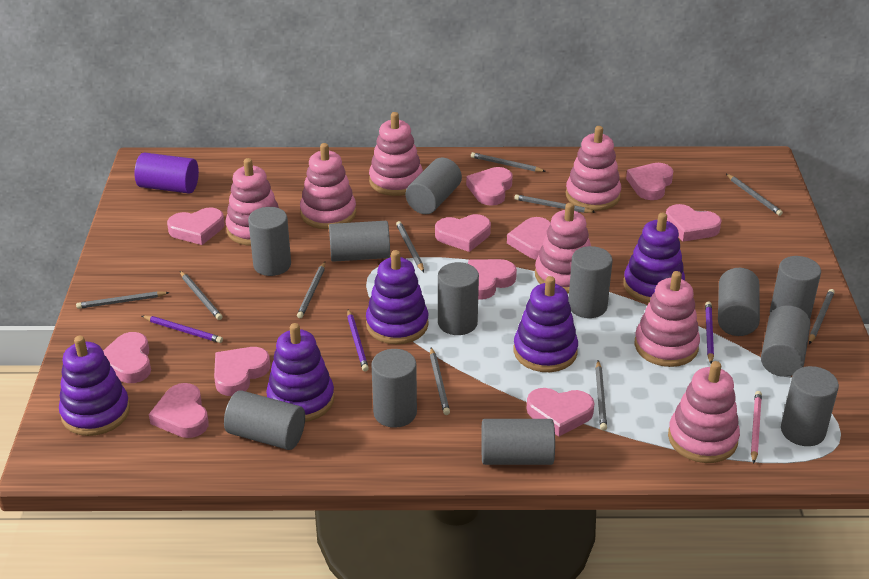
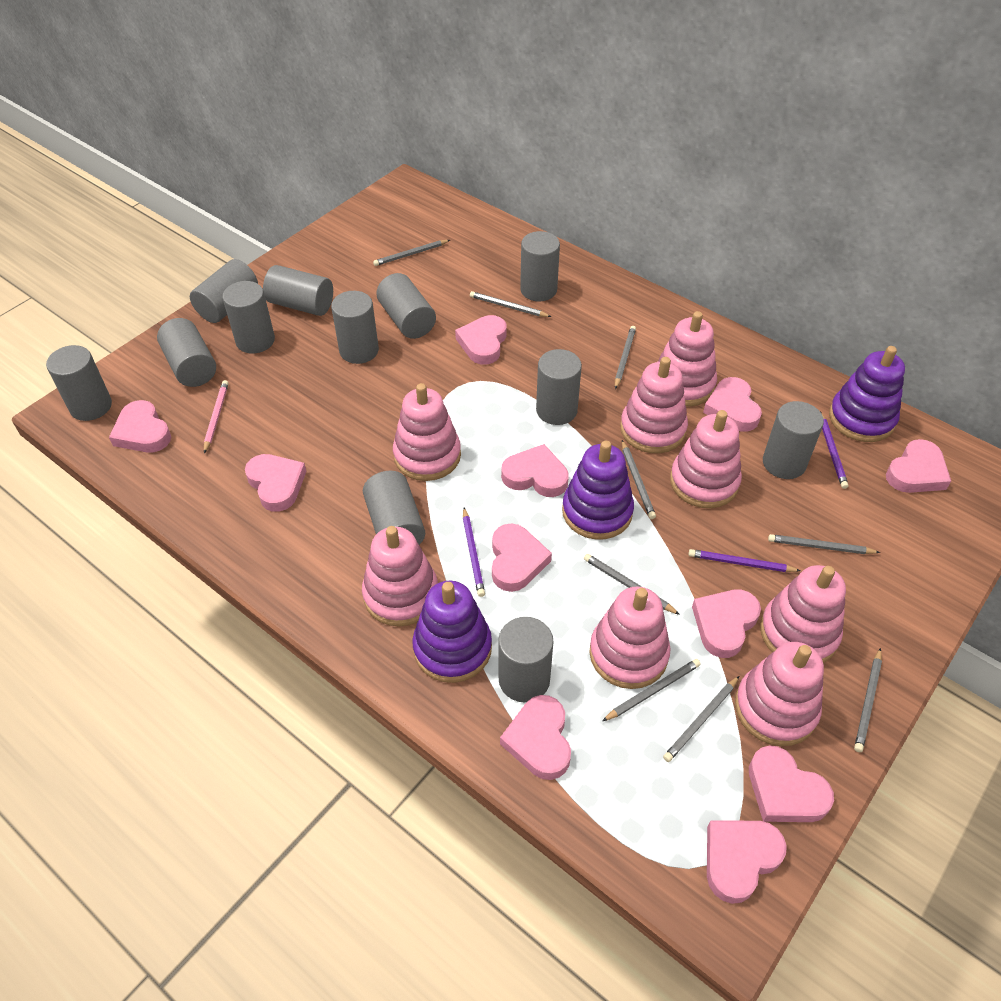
grey pencil: [76,291,170,309] [180,271,222,320] [297,262,325,318] [396,221,424,272] [430,347,450,415] [471,152,546,172] [514,194,595,213] [595,361,607,431] [726,174,783,216] [809,289,835,344] = 10 -> [373,240,450,266] [470,291,551,317] [584,554,680,615] [602,659,701,721] [615,326,636,389] [622,440,656,519] [663,676,739,762] [768,534,880,554] [854,648,882,752] = 9
pink stacking toy: [225,158,279,246] [300,143,356,229] [369,112,423,196] [535,203,591,293] [566,126,621,211] [634,271,700,367] [668,361,740,463] = 7 -> [362,526,438,627] [393,383,461,481] [589,587,671,689] [620,357,688,453] [658,311,717,407] [670,410,742,508] [735,642,824,746] [760,565,846,663] = 8
purple cylinder: [135,152,199,194] = 1 -> none = 0
purple stacking toy: [59,336,130,436] [266,323,335,422] [366,250,429,344] [514,276,578,372] [623,212,685,303] = 5 -> [412,581,492,683] [562,441,634,540] [829,346,905,442] = 3

